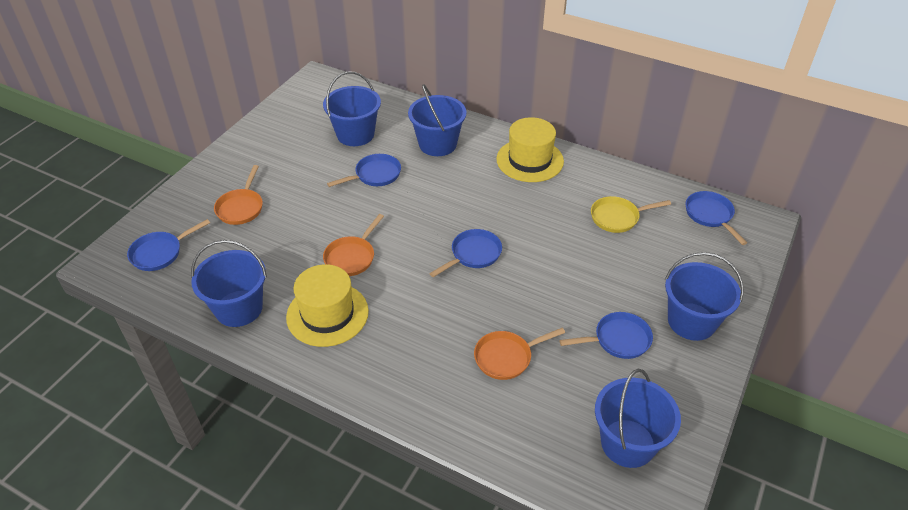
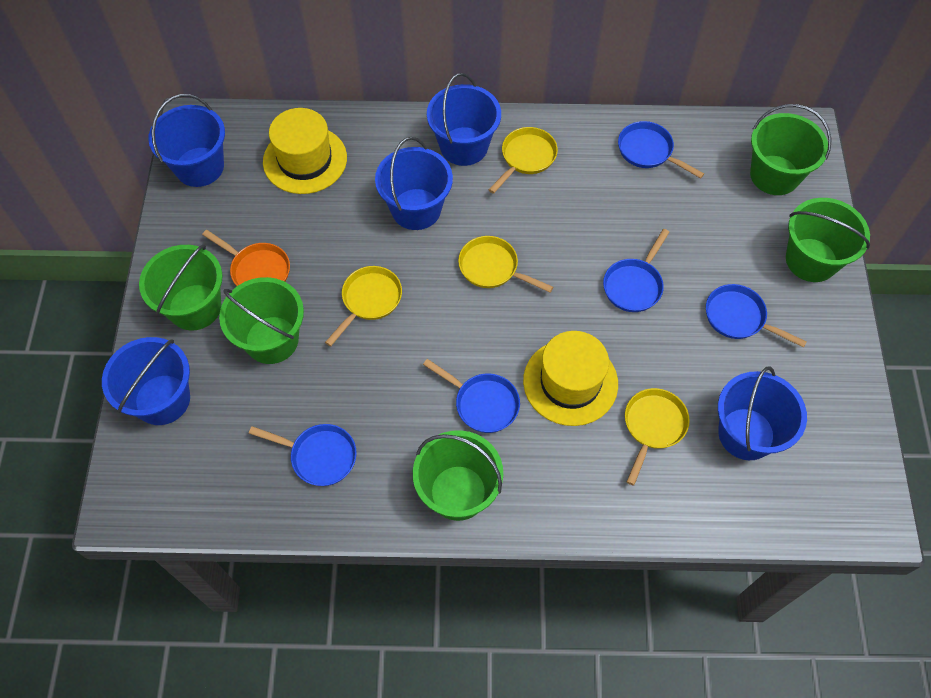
green bucket: none = 0 -> [139,244,223,330] [219,277,304,364] [413,430,503,521] [750,104,831,195] [786,198,870,282] = 5
orange pan: [214,165,263,225] [323,214,384,276] [474,328,565,380] = 3 -> [202,230,290,286] = 1
yellow pan: [591,196,671,233] = 1 -> [325,266,402,346] [458,236,553,292] [489,127,558,194] [625,388,690,486] = 4

